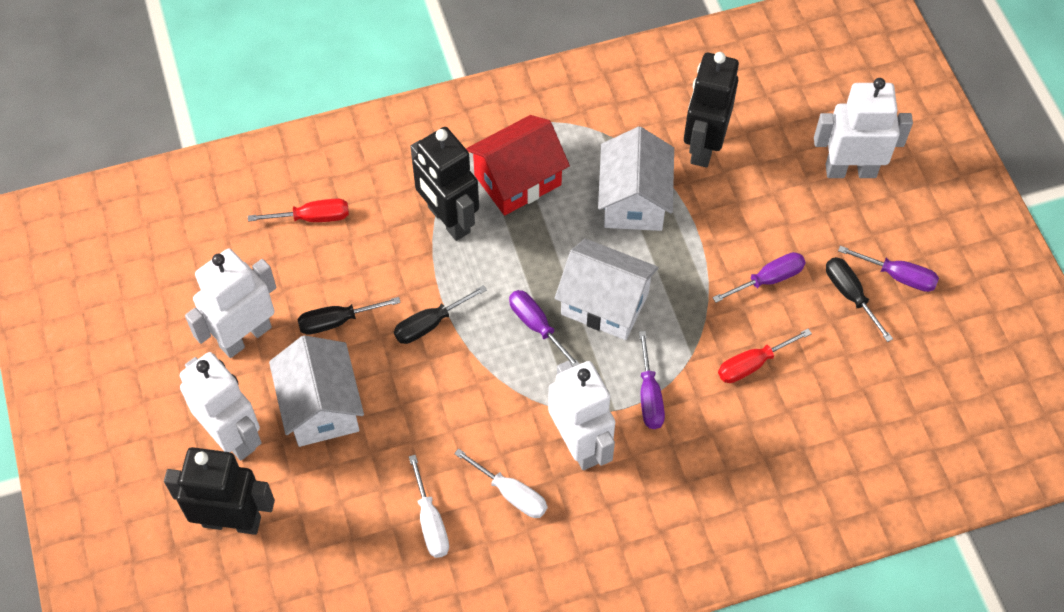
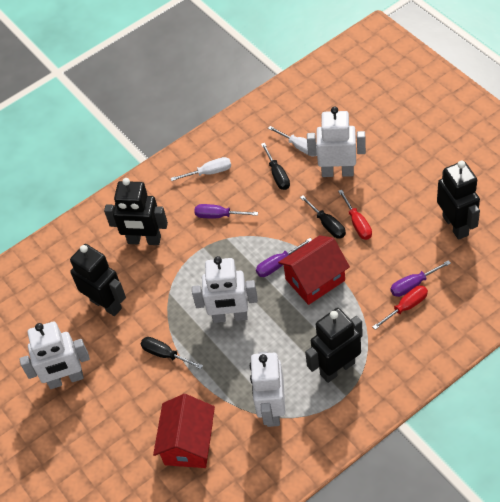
black robot: [164,447,275,535] [410,127,479,241] [684,52,739,167] = 3 -> [70,244,126,316] [104,178,168,245] [305,308,363,383] [437,161,480,240] = 4
purple screwdriver: [509,290,580,367] [639,331,665,429] [713,252,806,303] [838,246,939,292] = 4 -> [194,204,258,218] [256,238,312,277] [390,260,451,297] = 3
red house: [466,115,570,216] = 1 -> [153,394,215,468] [278,235,350,305] = 2
white house: [269,335,364,447] [555,239,659,340] [598,127,674,231] = 3 -> none = 0

